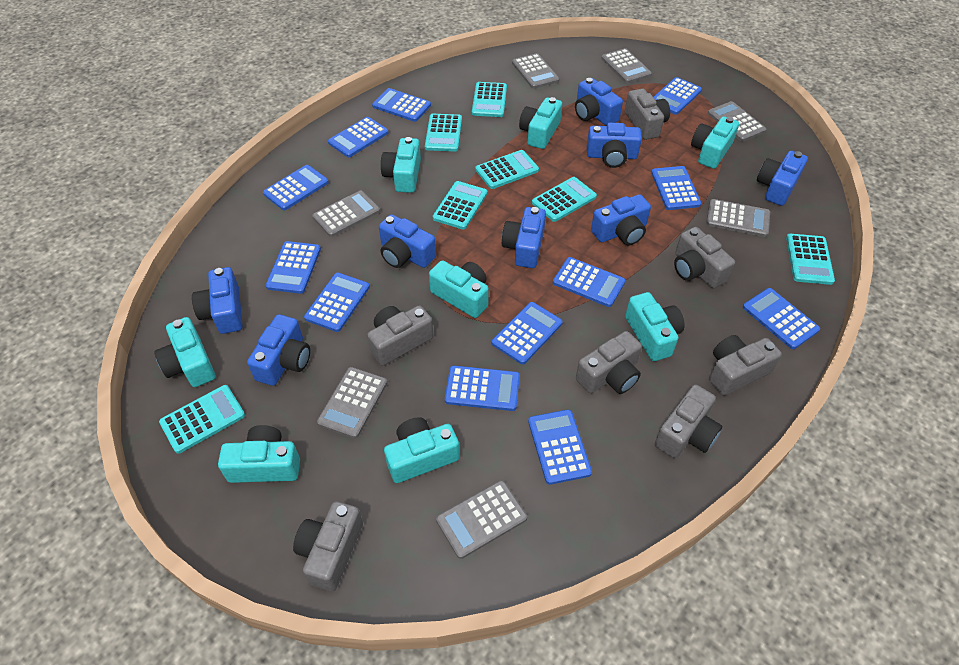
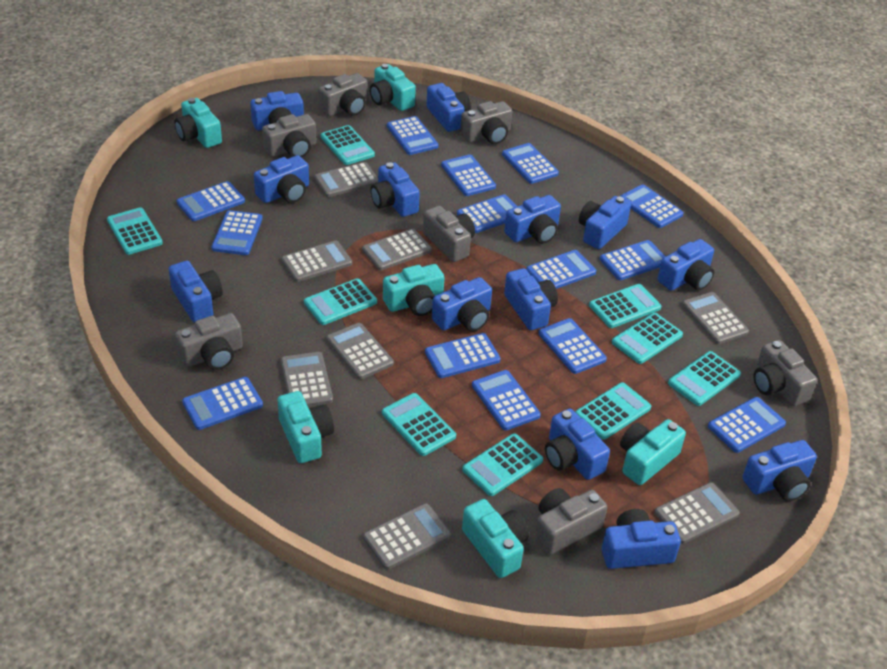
blue calculator: [263,165,329,210] [266,241,321,294] [304,273,370,332] [328,117,389,157] [372,88,431,122] [445,366,520,411] [492,302,563,365] [528,409,592,485] [553,257,625,307] [651,166,701,210] [654,77,702,115] [743,288,820,349] = 12 -> [177,181,245,221] [182,377,263,430] [212,210,263,255] [387,116,439,155] [425,333,501,378] [441,154,496,196] [457,194,517,233] [472,370,541,431] [502,143,559,184] [526,250,596,289] [538,318,607,374] [600,240,666,280] [619,184,684,228] [708,397,786,453] = 14
blue camera: [192,267,243,334] [247,314,310,386] [379,214,436,268] [502,207,546,268] [575,78,623,126] [587,123,642,168] [591,194,651,245] [757,151,808,206] = 8 -> [169,261,223,323] [250,91,304,130] [254,155,309,203] [370,162,420,217] [426,83,471,132] [432,277,492,331] [504,195,561,244] [504,268,558,330] [545,409,610,480] [579,196,631,249] [602,509,681,569] [657,239,714,291] [742,440,817,501] = 13
grey calculator: [312,190,380,237] [317,367,387,439] [436,480,527,559] [512,53,559,89] [601,48,652,83] [706,199,770,237] [708,101,766,142] = 7 -> [281,240,352,282] [281,352,333,407] [314,162,378,197] [326,323,394,379] [362,229,432,270] [363,503,451,570] [654,482,740,544] [682,292,749,344] = 8
turquoise calculator: [159,385,245,454] [425,114,462,151] [433,181,488,230] [472,82,507,117] [475,150,539,189] [532,177,597,222] [786,234,835,285] = 7 -> [107,207,163,255] [304,278,377,325] [320,125,375,165] [382,393,456,456] [462,433,543,496] [575,382,651,440] [589,284,661,328] [612,313,683,364] [668,351,741,406] = 9
turquoise camera: [154,317,215,387] [218,425,300,483] [381,137,421,193] [384,417,460,483] [429,260,489,318] [519,97,562,149] [625,292,684,361] [691,116,739,169] = 8 -> [174,98,222,148] [278,391,334,463] [370,64,416,111] [383,264,445,316] [462,499,529,578] [620,419,686,485] = 6

